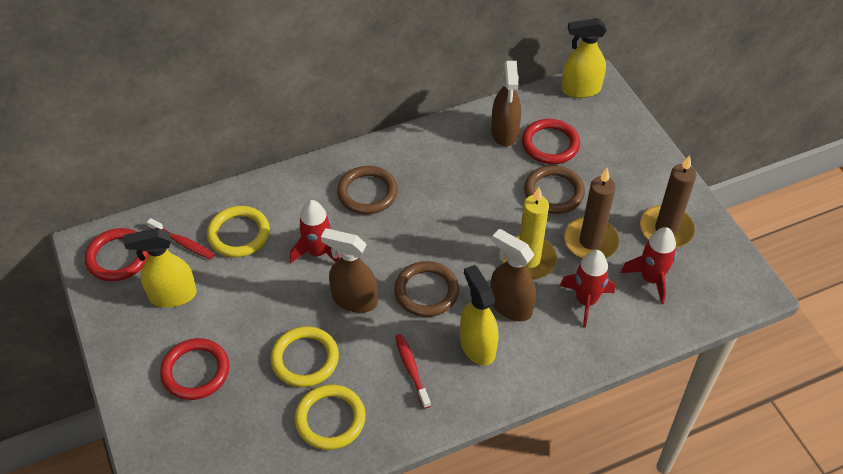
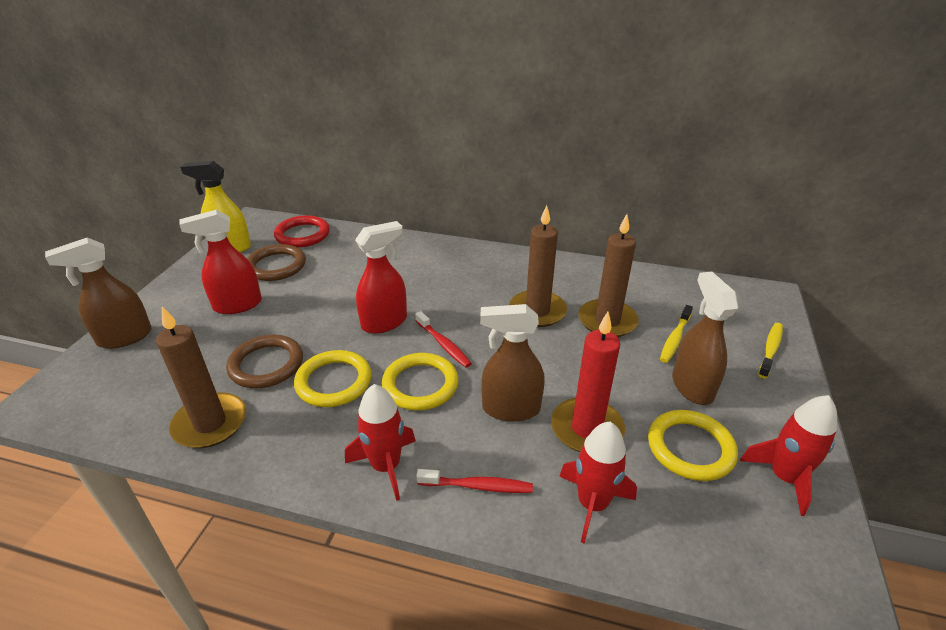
brown candle: [564,168,619,259] [640,155,696,248] = 2 -> [156,306,246,448] [509,205,567,327] [578,214,639,337] = 3
brown ring: [337,166,398,215] [394,261,459,317] [524,165,585,214] = 3 -> [226,335,303,388] [247,244,306,281] = 2
red candle: none = 0 -> [551,312,625,452] = 1
red ring: [85,228,149,281] [160,338,229,400] [522,119,580,164] = 3 -> [274,215,330,248] = 1
red spray bottle: none = 0 -> [179,210,262,314] [355,221,407,334] = 2
yellow candle: [502,187,557,280] = 1 -> none = 0
yellow spray bottle: [124,228,197,307] [460,265,499,366] [561,18,607,98] = 3 -> [180,161,251,252] = 1
yellow toothbrush: none = 0 -> [660,305,693,363] [758,323,783,378] = 2

